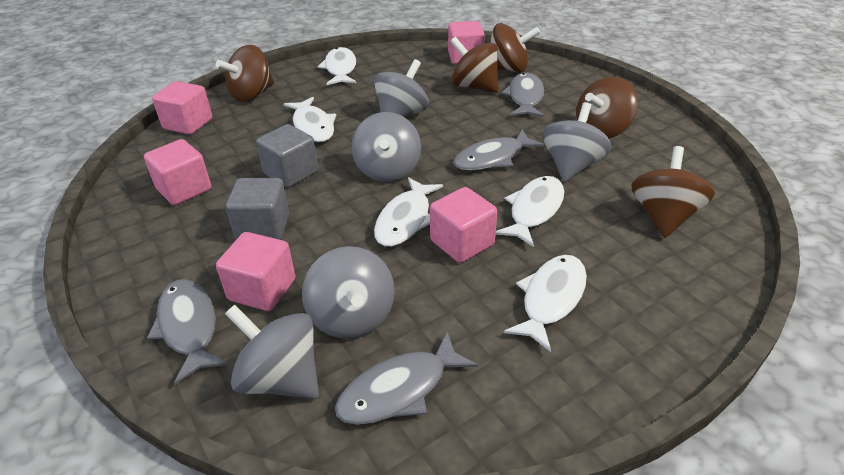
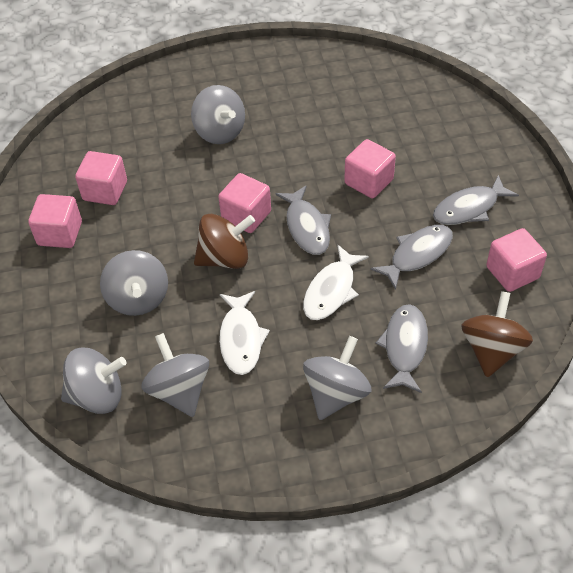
brown spinning top: [216,45,274,102] [450,37,499,93] [490,23,540,73] [576,77,638,139] [631,146,715,238] = 5 -> [194,214,255,269] [461,291,533,377] = 2
grey cube: [226,178,289,240] [256,124,319,188] = 2 -> none = 0
white fish: [284,97,336,142] [318,47,356,85] [374,177,443,247] [496,176,564,247] [504,255,587,352] = 5 -> [219,291,270,375] [303,245,369,320] = 2

